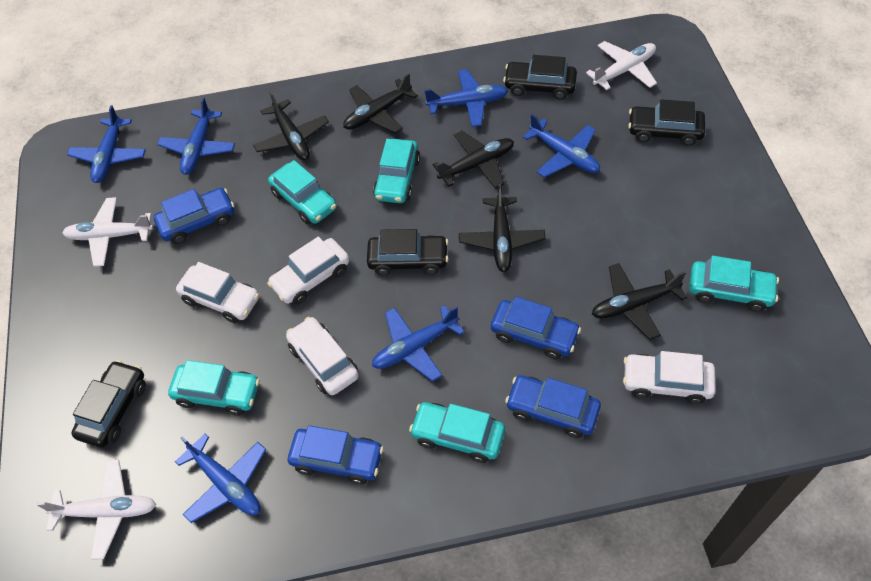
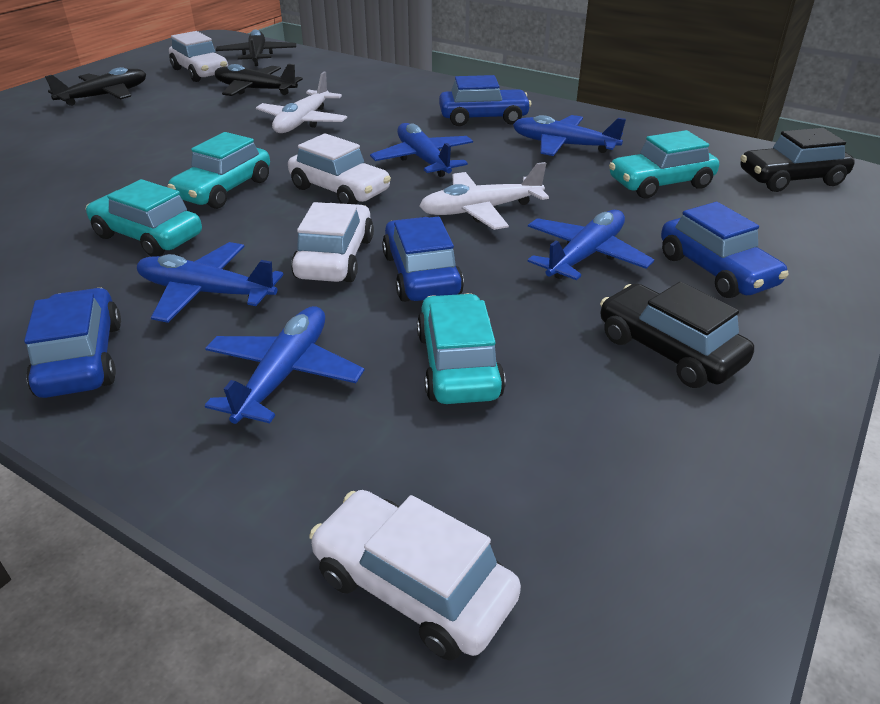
black car: [71,360,146,447] [367,229,448,276] [503,55,577,100] [628,99,705,146] = 4 -> [600,282,754,388] [740,128,855,192] = 2
black plane: [253,91,329,160] [343,73,418,133] [433,131,514,189] [459,184,546,272] [592,263,687,340] = 5 -> [45,67,146,106] [215,64,303,96] [216,29,296,66] = 3
blue plane: [67,105,146,183] [157,97,235,175] [175,434,266,523] [372,305,465,382] [424,69,508,127] [523,114,600,178] = 6 -> [137,242,284,323] [205,306,364,424] [370,123,473,177] [513,115,626,156] [528,210,654,280] = 5
turquoise car: [168,360,260,415] [268,160,337,225] [373,139,420,203] [409,402,505,463] [689,256,779,312] = 5 -> [86,179,202,257] [167,132,270,209] [417,293,506,404] [609,130,719,198] = 4
white plane: [37,459,156,560] [63,197,153,267] [586,41,657,90] = 3 -> [256,72,347,133] [419,162,549,230] = 2

